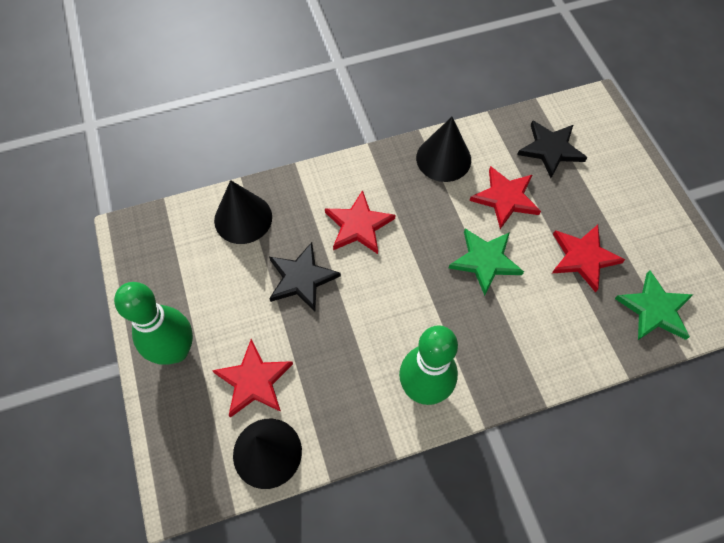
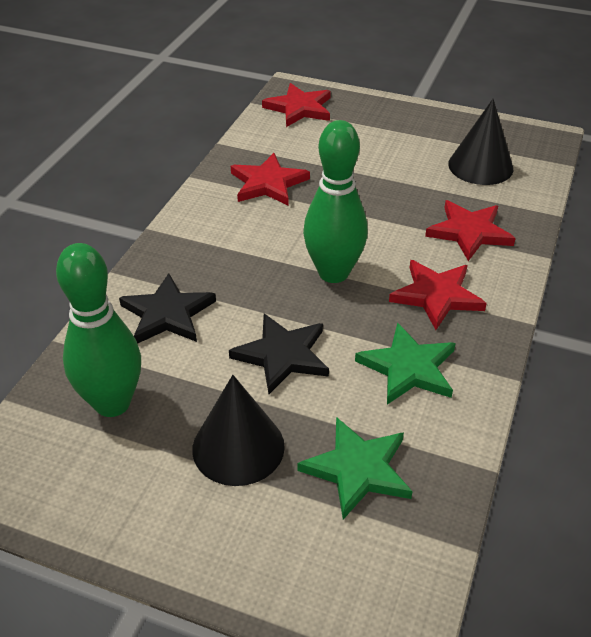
black cone: [214,180,272,244] [233,419,302,489] [416,117,471,182] = 3 -> [192,375,285,486] [448,99,513,185] = 2

